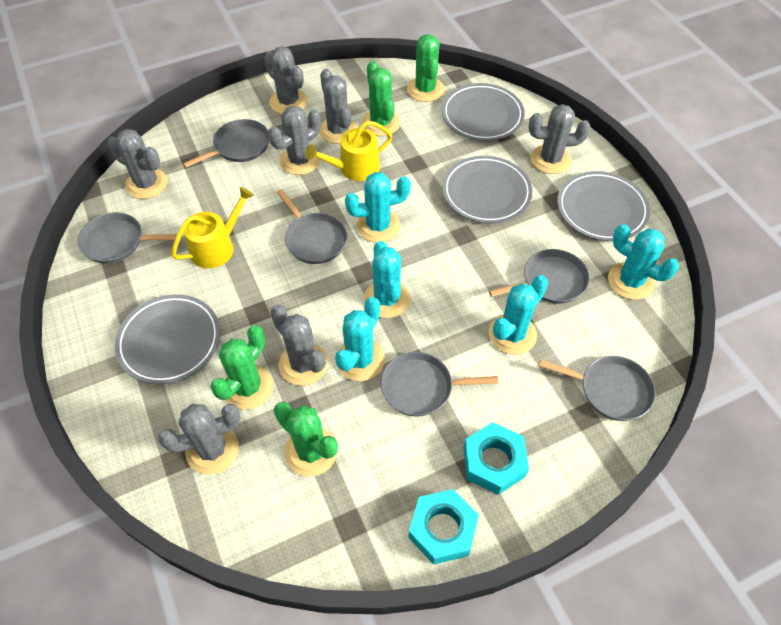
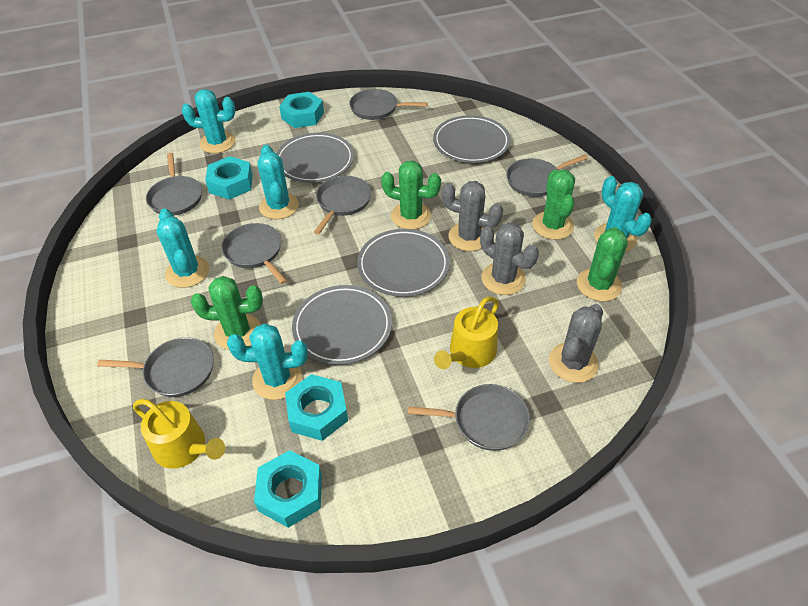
grey cactus: [107,129,167,199] [158,404,241,475] [264,46,308,114] [268,105,321,175] [270,305,328,386] [319,69,358,144] [529,104,591,174] = 7 -> [442,181,503,251] [480,222,539,295] [549,304,603,383] = 3
grey pan: [78,212,177,264] [183,119,269,168] [277,189,347,264] [381,352,498,417] [489,249,590,304] [539,356,656,421] = 6 -> [97,337,214,397] [146,153,202,216] [222,223,287,284] [314,176,371,234] [349,89,428,120] [408,384,530,451] [506,155,588,197] = 7
turquoise nut: [408,489,479,565] [464,422,529,495] = 2 -> [205,156,253,200] [254,450,322,528] [279,92,324,128] [285,374,348,441] = 4

